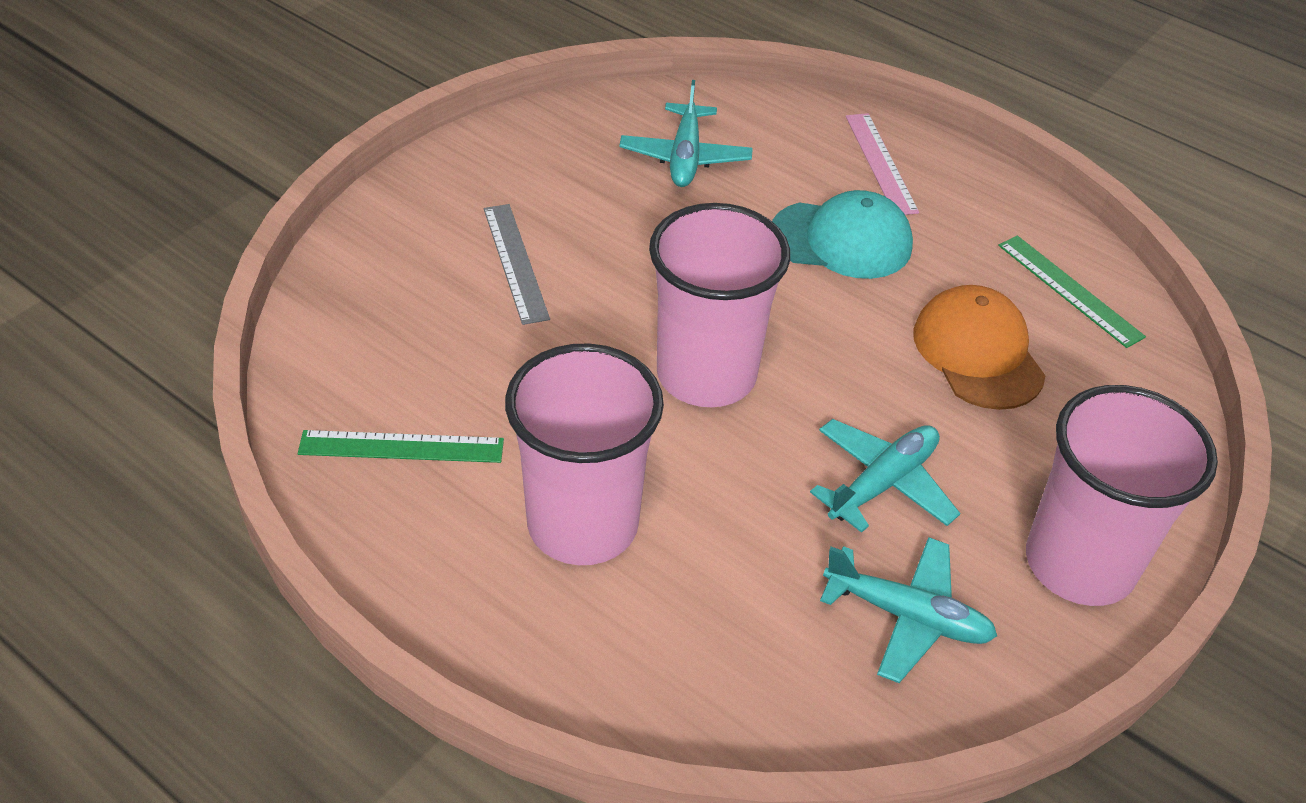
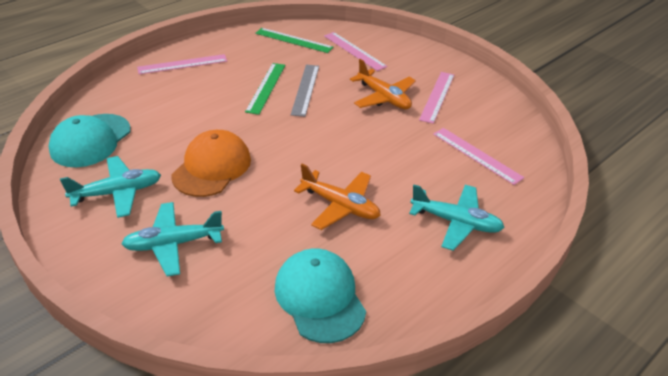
orange plane: none = 0 -> [294,164,381,230] [350,59,416,109] = 2
pink cup: [505,343,664,565] [649,203,790,407] [1026,385,1218,606] = 3 -> none = 0
pink ruler: [846,113,919,215] = 1 -> [137,54,227,74] [324,32,388,71] [419,72,454,124] [433,128,524,185] = 4
turquoise cap: [772,190,913,279] = 1 -> [48,114,131,167] [275,248,366,343] = 2

